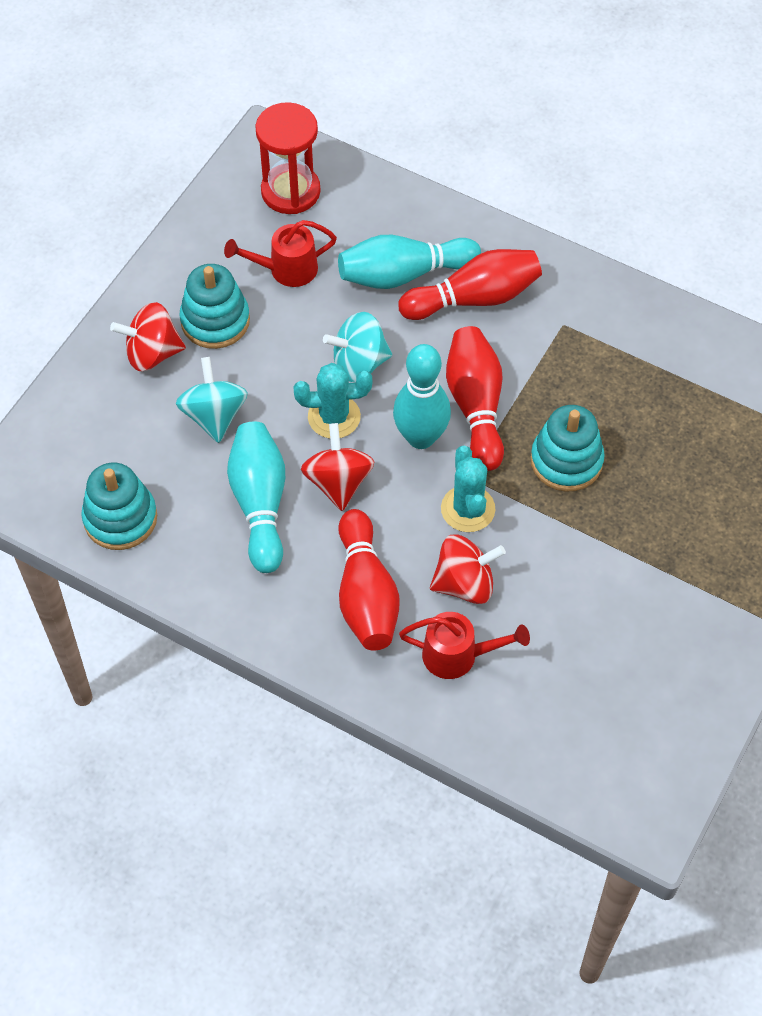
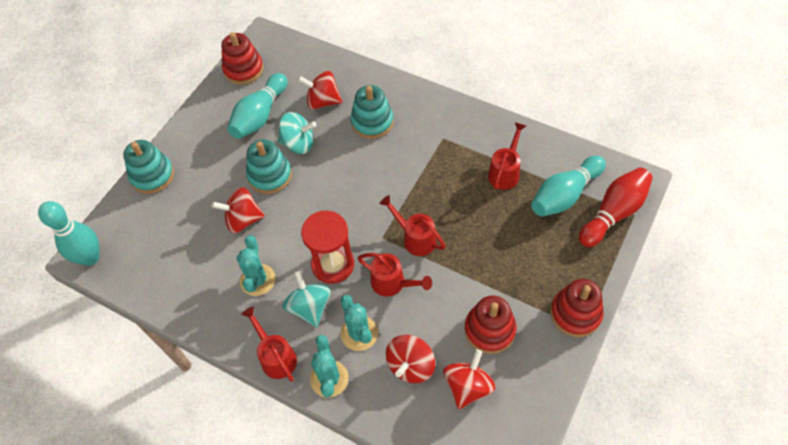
red bowling pin: [338,509,399,650] [398,249,542,320] [446,326,504,471] = 3 -> [579,167,653,247] = 1
red spinning top: [110,302,186,371] [301,423,374,511] [430,535,506,604] = 3 -> [212,187,265,233] [298,71,342,110] [386,335,435,383] [443,349,495,409] = 4
red stacking toy: none = 0 -> [221,32,264,85] [464,296,516,354] [551,279,604,337] = 3
red watering can: [224,220,337,287] [399,612,530,679] = 2 -> [241,307,297,382] [358,253,432,297] [379,195,446,256] [488,122,526,190] = 4
turquoise cactus: [293,363,372,439] [441,446,495,532] = 2 -> [237,236,275,296] [310,335,349,397] [341,295,378,351] = 3

